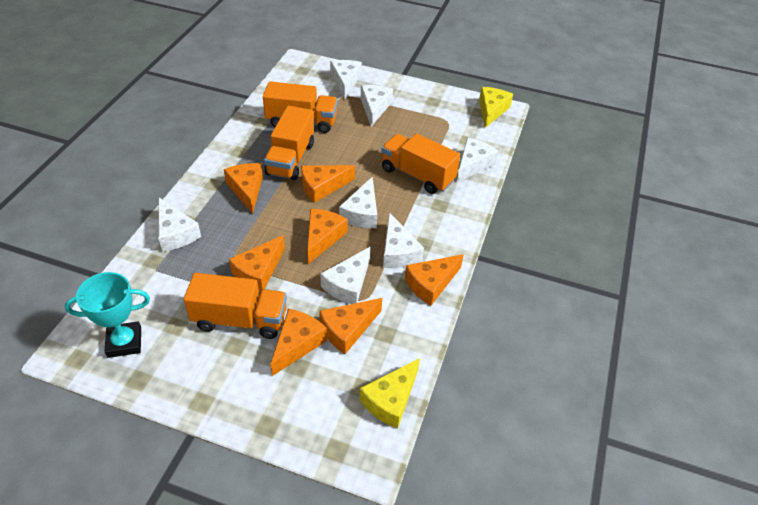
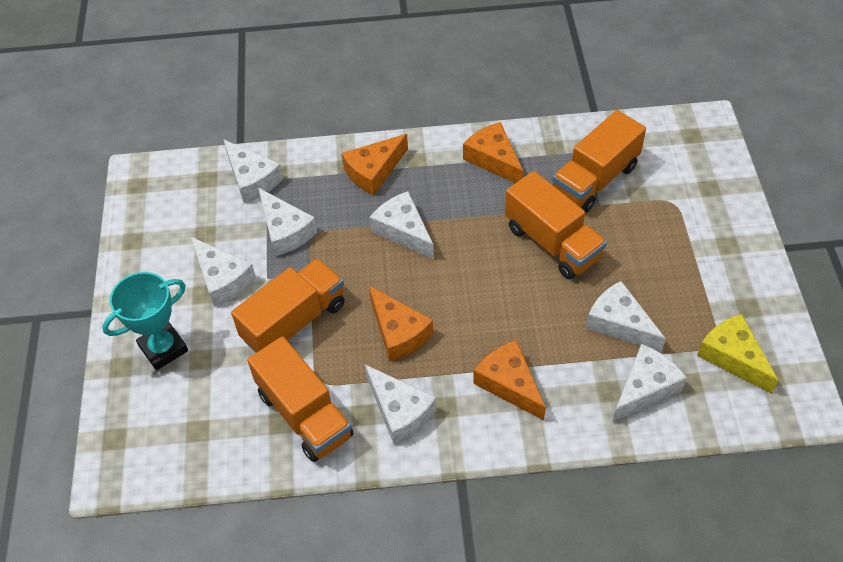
orange cheese: [224,163,263,214] [229,235,285,292] [271,309,327,376] [301,165,355,203] [307,209,348,264] [319,298,382,354] [405,254,464,306] = 7 -> [342,134,408,195] [369,286,433,361] [463,122,524,183] [473,340,546,420] = 4
yellow cheese: [360,358,420,429] [479,87,513,128] = 2 -> [697,314,778,394] = 1

